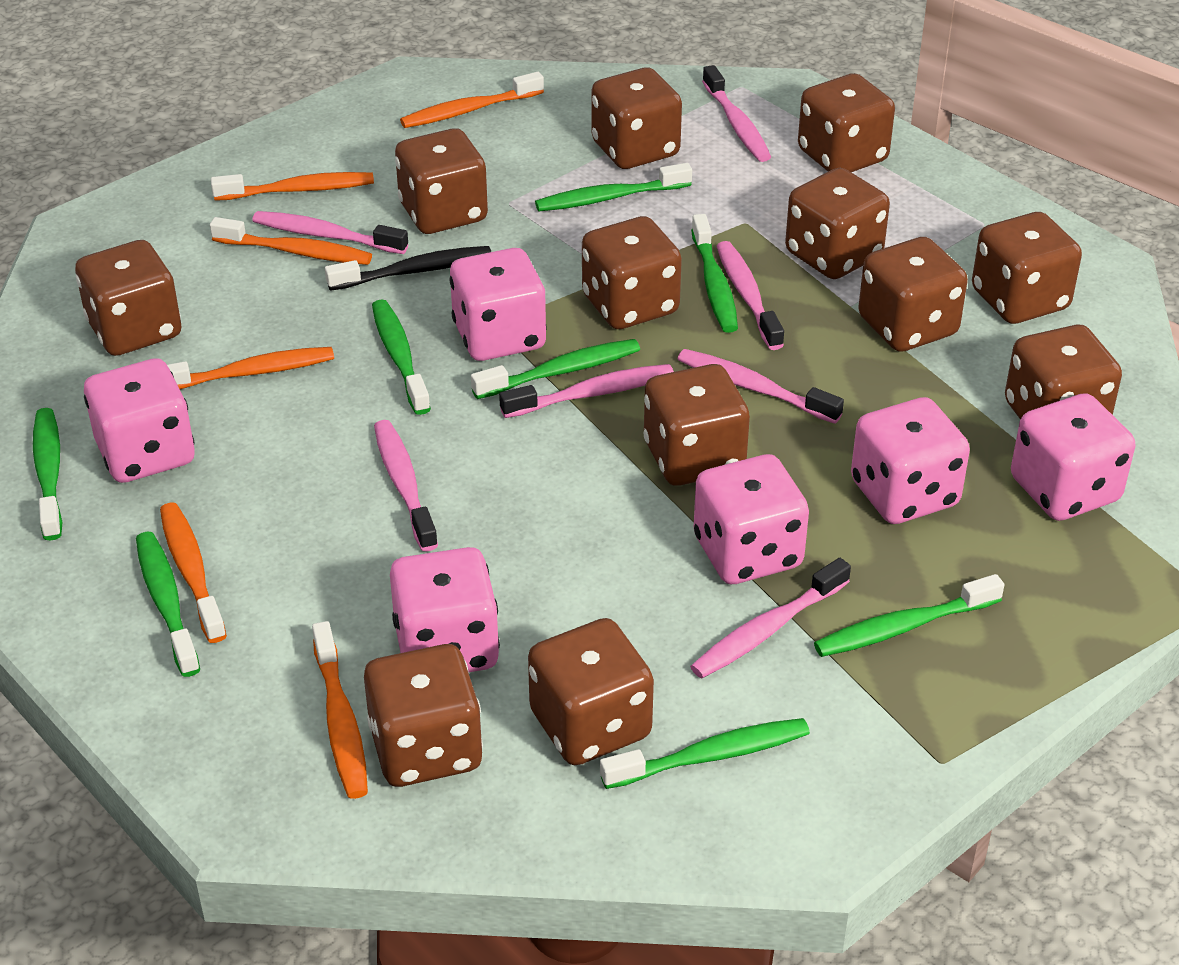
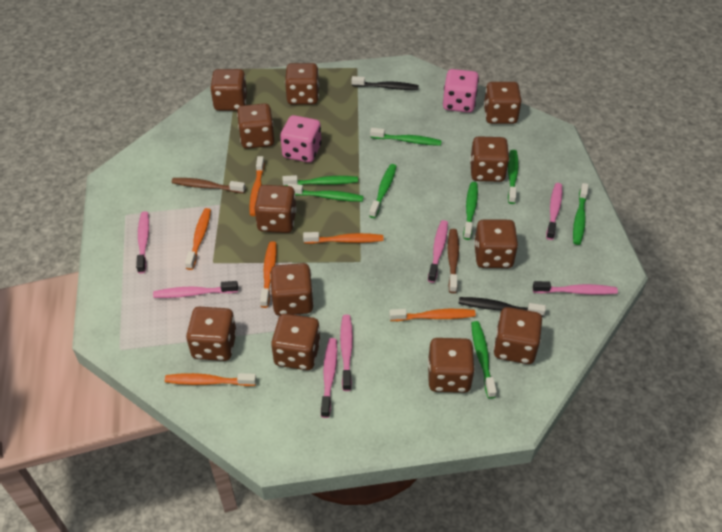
black toothbrush: [325,246,491,291] = 1 -> [352,76,419,90] [459,297,546,317] = 2
brown toothbrush: none = 0 -> [172,178,245,193] [448,229,459,293] = 2
pink dice: [84,358,195,483] [390,547,500,672] [449,248,547,361] [694,454,809,584] [851,397,970,524] [1011,393,1135,521] = 6 -> [280,115,321,163] [443,69,479,113] = 2

